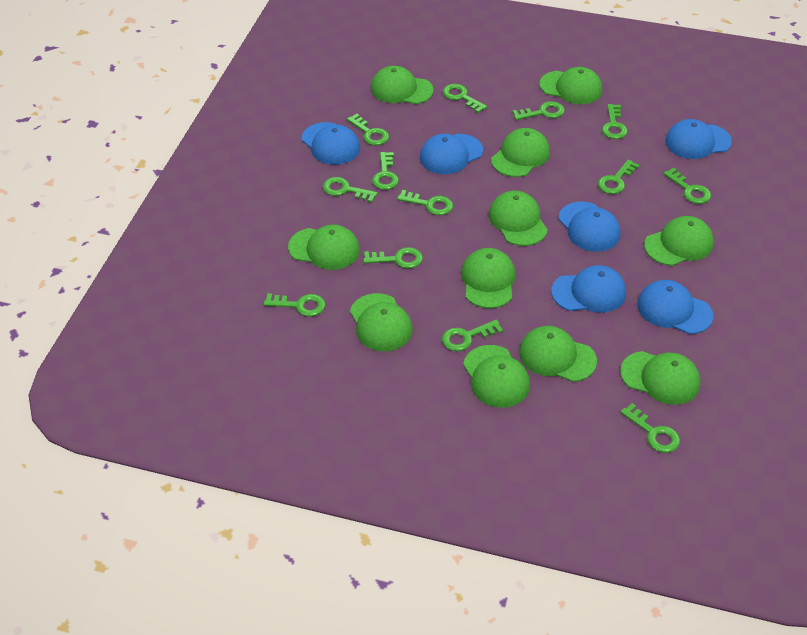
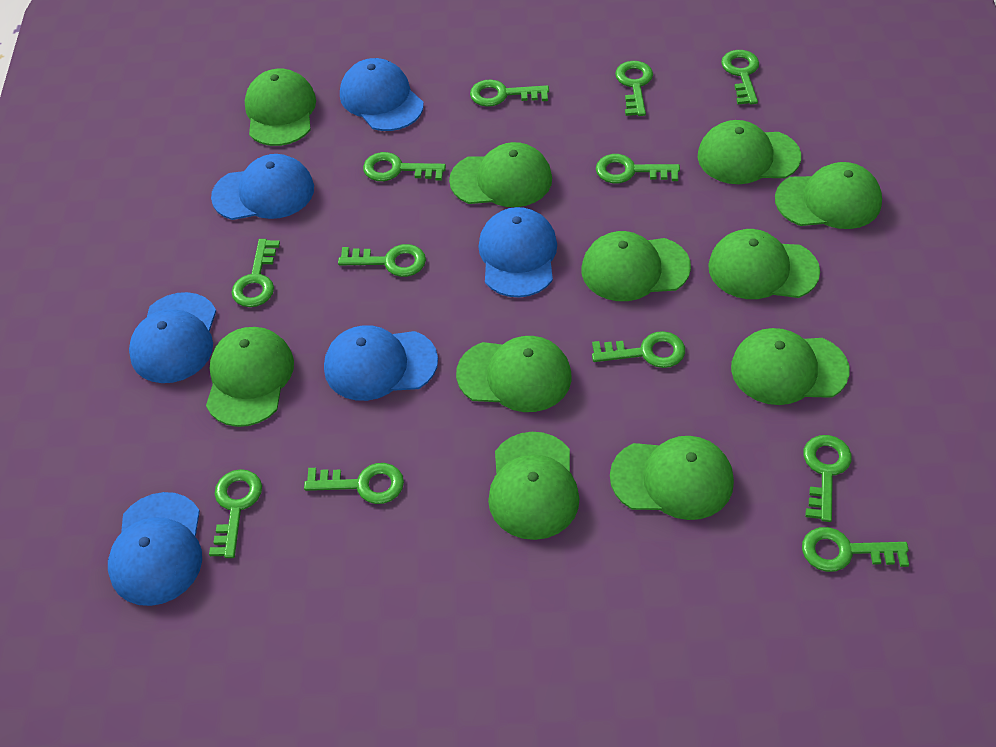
green key: [264,293,325,317] [323,177,377,202] [347,114,389,146] [363,247,423,269] [372,152,399,190] [397,190,453,215] [442,320,503,351] [443,84,487,113] [512,101,565,120] [598,160,639,194] [602,104,628,139] [621,403,680,453] [663,168,711,204] = 13 -> [209,469,262,558] [231,239,280,307] [304,463,404,504] [338,244,426,277] [363,152,446,181] [470,79,549,107] [592,331,685,368] [596,154,680,183] [615,61,653,116] [721,50,759,105] [802,527,909,572] [803,435,852,522] = 12

